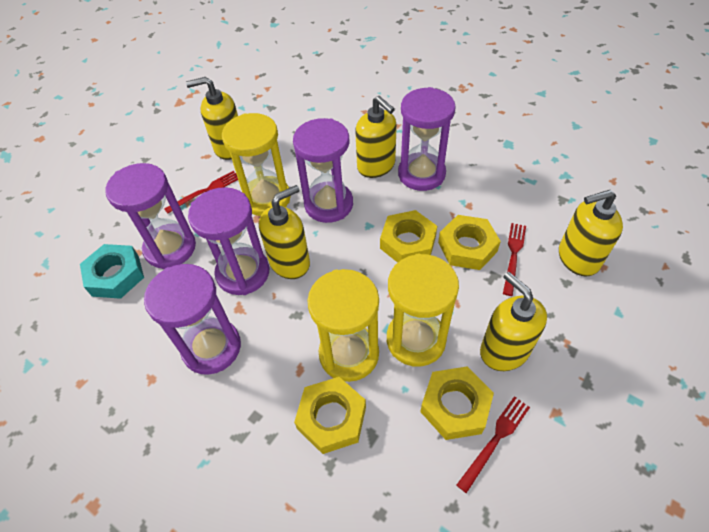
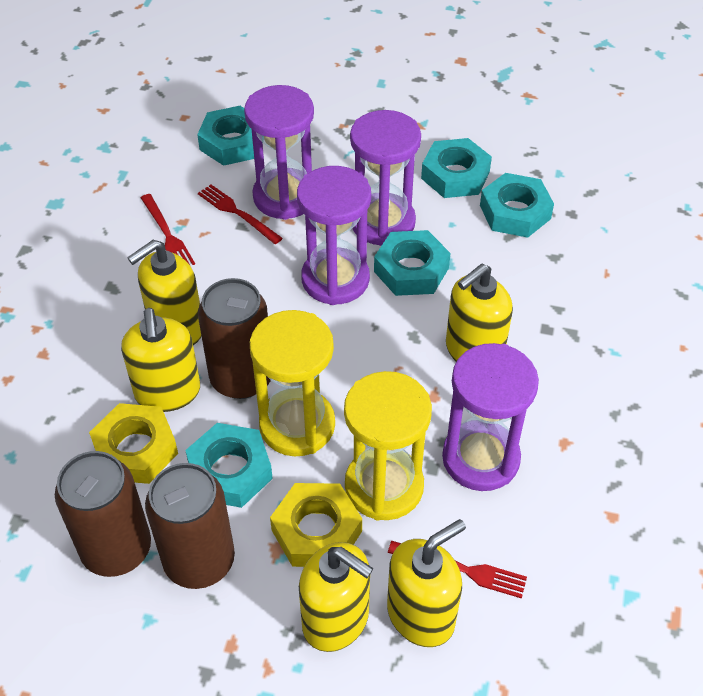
brown can: none = 0 -> [55,451,151,577] [145,463,235,589] [198,278,271,399] = 3
purple hourglass: [105,163,196,269] [144,264,241,375] [188,187,269,295] [293,118,353,223] [398,87,456,191] = 5 -> [244,85,314,220] [297,166,371,305] [350,110,421,246] [442,343,539,491] = 4
turquoise nut: [80,244,144,299] = 1 -> [185,423,273,508] [197,106,263,166] [374,230,451,296] [421,138,492,198] [480,173,554,238] = 5
yellow hourglass: [222,113,291,216] [307,269,379,382] [387,254,459,367] = 3 -> [250,310,335,456] [344,371,432,520] = 2
yellow nut: [294,377,366,454] [380,210,437,263] [420,366,494,440] [438,215,501,270] = 4 -> [89,403,178,484] [270,483,362,567] = 2

